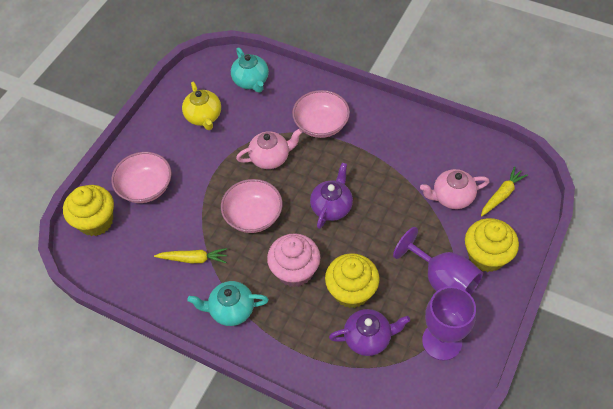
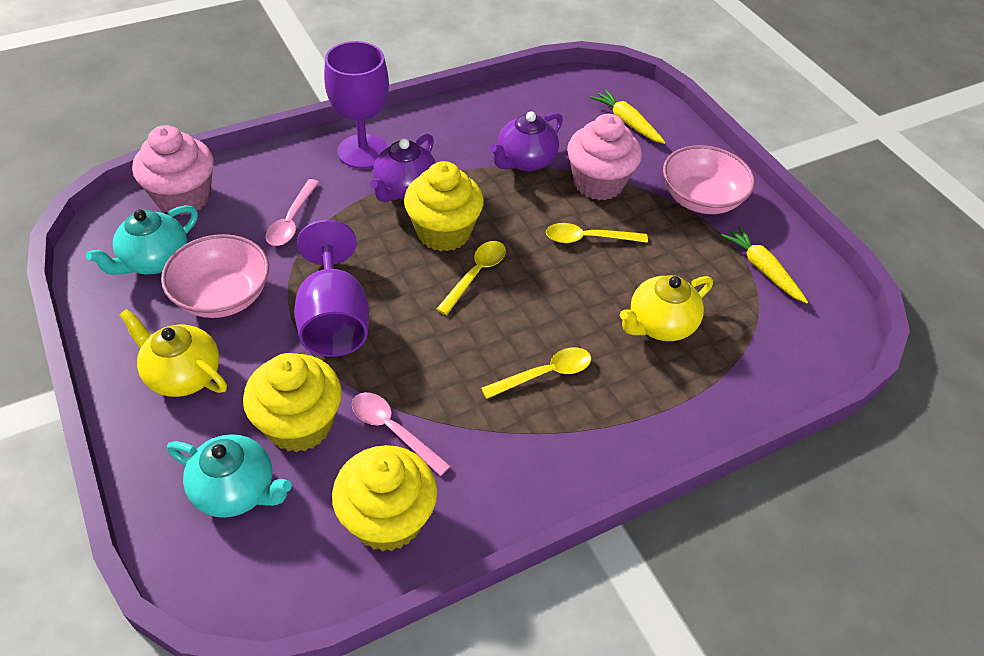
pink bowl: [111,152,172,203] [221,179,282,233] [292,90,350,138] = 3 -> [161,234,269,318] [663,145,755,214] = 2
pink cupcake: [267,233,320,287] = 1 -> [132,125,214,216] [567,114,642,200] = 2
pink spoon: none = 0 -> [266,179,319,246] [352,392,450,476] = 2
pink teapot: [236,129,302,169] [420,169,490,209] = 2 -> none = 0
yellow spoon: none = 0 -> [436,241,506,315] [481,347,591,399] [546,223,648,243] = 3
yellow teapot: [182,82,221,130] = 1 -> [119,309,227,397] [620,275,713,341] = 2

